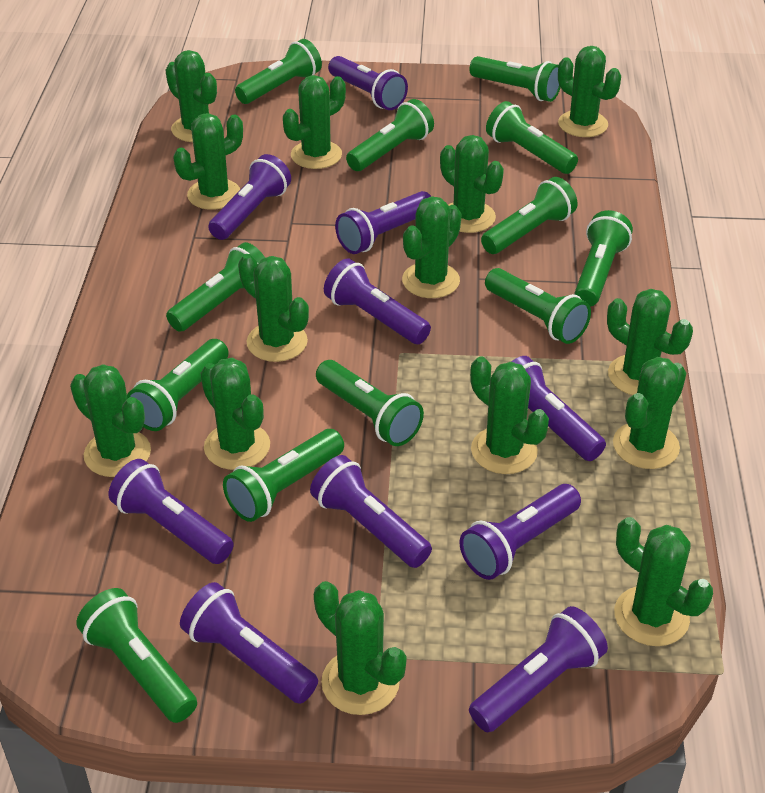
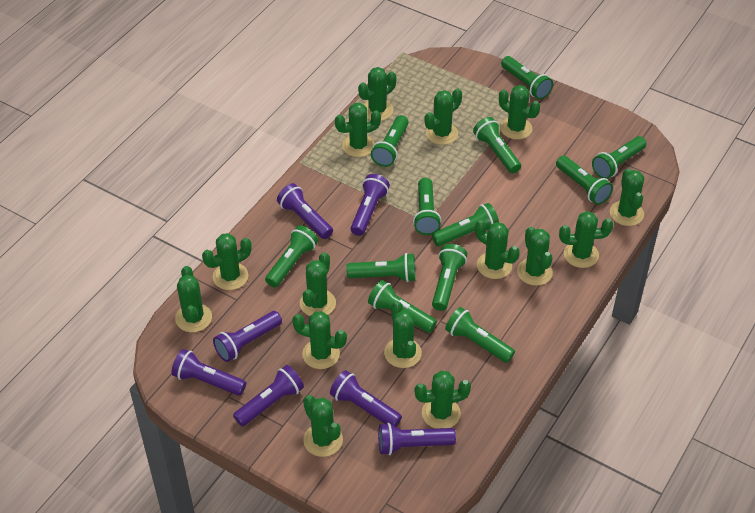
green cactus: [70,364,151,477] [165,50,217,142] [173,113,243,210] [200,358,270,470] [238,254,309,362] [283,75,346,169] [314,581,407,715] [402,196,462,298] [440,135,504,233] [470,356,549,474] [558,46,621,137] [607,289,693,395] [613,357,686,469] [614,517,713,646] = 14 -> [175,266,212,332] [202,233,252,290] [292,311,347,369] [300,252,336,316] [303,395,343,457] [335,103,381,157] [358,67,396,121] [384,301,422,368] [414,371,471,429] [424,88,462,145] [475,220,520,279] [499,85,540,140] [517,227,553,286] [559,211,613,268] [610,169,644,226] = 15
purple flashlight: [109,459,234,564] [180,582,318,704] [208,154,291,240] [310,455,432,568] [324,259,431,344] [328,56,408,110] [335,191,431,254] [459,484,581,580] [469,606,608,732] [511,356,606,461] = 10 -> [171,349,246,396] [213,311,282,362] [233,365,304,426] [277,183,333,239] [330,370,402,427] [350,174,390,236] [378,423,456,455] = 7

